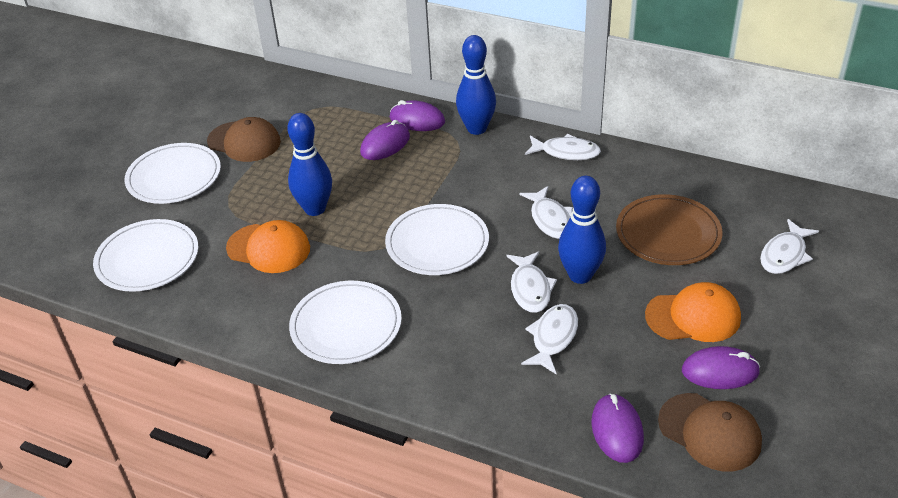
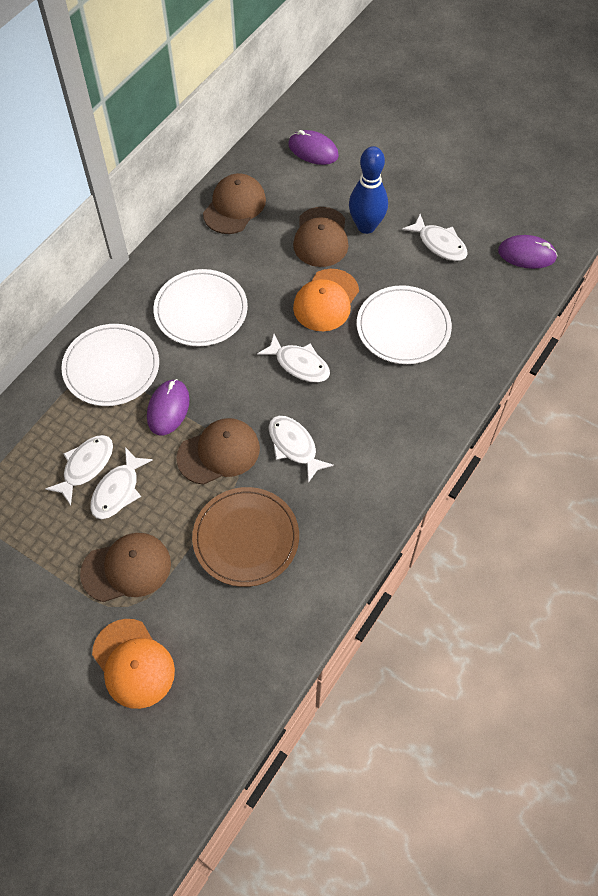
blue bowling pin: [287,113,332,216] [456,35,496,135] [558,176,606,284] = 3 -> [349,146,388,234] = 1
brown cap: [207,117,281,162] [658,393,762,472] = 2 -> [80,533,171,602] [177,418,260,485] [203,173,266,234] [293,207,348,267] = 4
purple mouse: [360,120,410,160] [390,100,445,131] [591,393,644,463] [682,346,760,389] = 4 -> [147,379,190,435] [288,130,339,165] [498,235,558,269] = 3
white plate: [93,219,198,292] [124,143,221,204] [289,281,402,364] [385,204,489,275] = 4 -> [61,324,159,406] [154,269,248,346] [357,285,452,364] = 3

